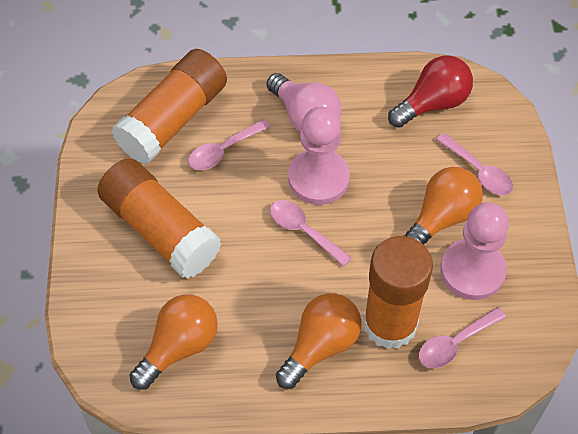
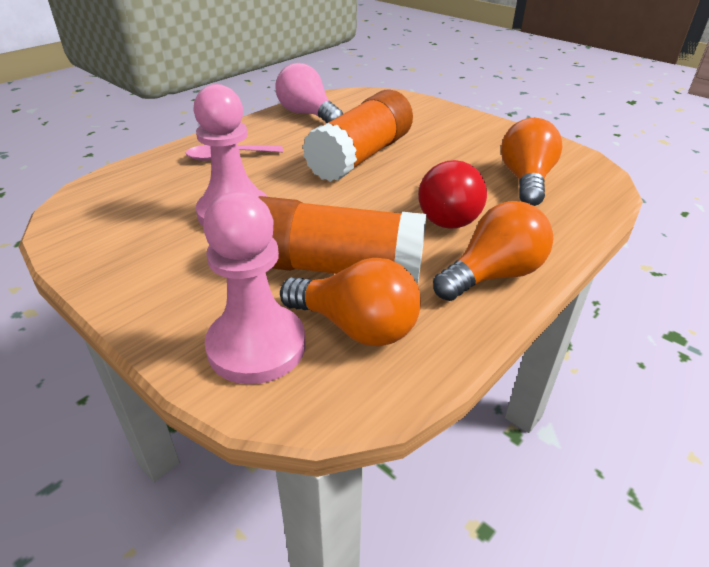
orange glue stick: [97,158,222,279] [111,49,227,164] [363,236,433,349] = 3 -> [258,196,426,285] [302,89,413,182] = 2
pink spoon: [188,119,271,170] [270,200,352,267] [418,307,506,368] [436,133,513,195] = 4 -> [185,145,283,161] = 1

